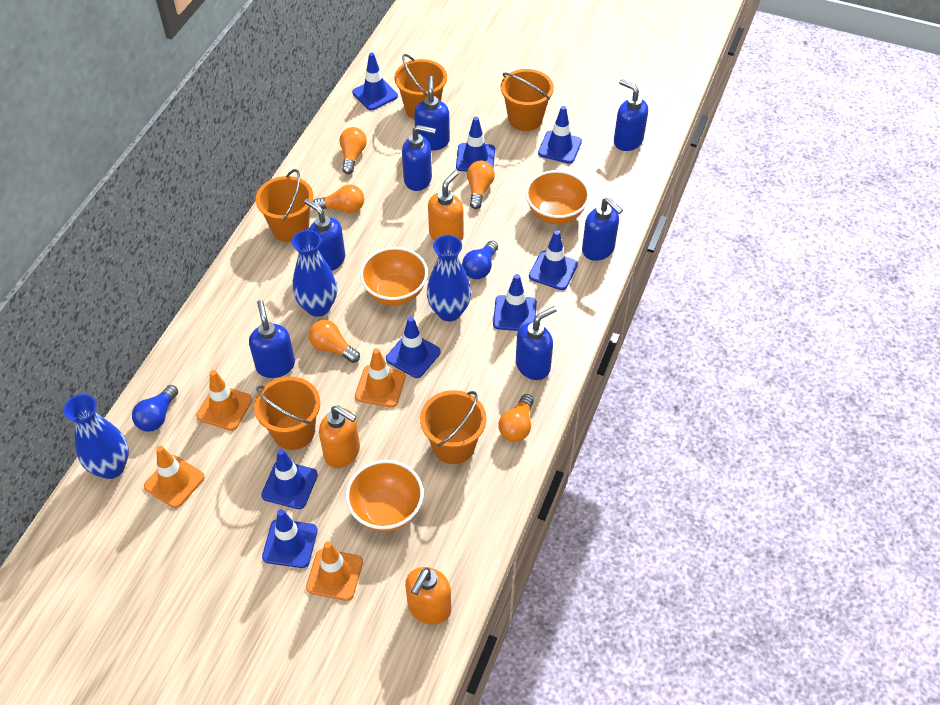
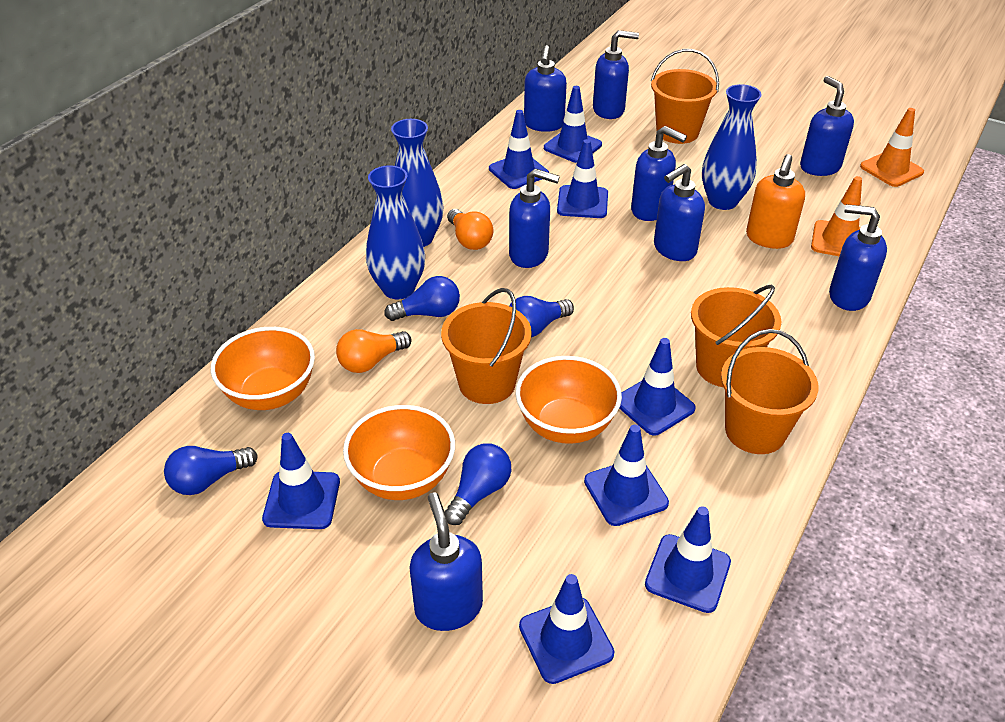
blue light bulb: [132,385,178,432] [462,241,498,279] = 2 -> [164,446,258,495] [384,276,460,321] [444,443,511,525] [509,296,574,337] = 4
blue soap dispenser: [249,300,295,378] [304,199,345,271] [402,125,436,191] [414,76,450,150] [516,306,557,380] [582,198,623,261] [614,79,648,151] = 7 -> [409,492,483,631] [509,169,560,268] [524,45,567,132] [593,30,639,119] [631,126,687,221] [654,164,705,261] [800,76,854,176] [829,204,887,311] = 8
orange bucket: [254,377,320,450] [256,169,313,242] [394,54,447,120] [420,390,486,464] [501,69,554,131] = 5 -> [441,288,532,404] [651,49,719,144] [691,285,781,387] [721,329,818,454] = 4
orange light bulb: [309,320,360,363] [313,184,364,213] [339,127,367,174] [467,161,495,209] [499,394,534,442] = 5 -> [336,329,411,373] [447,209,493,250] = 2
orange soap dispenser: [319,406,360,468] [405,567,451,625] [428,171,464,241] = 3 -> [746,154,805,249] = 1
orange traffic cone: [144,446,205,508] [197,370,252,431] [306,541,363,601] [355,348,406,408] = 4 -> [811,176,862,256] [860,108,924,187] = 2

